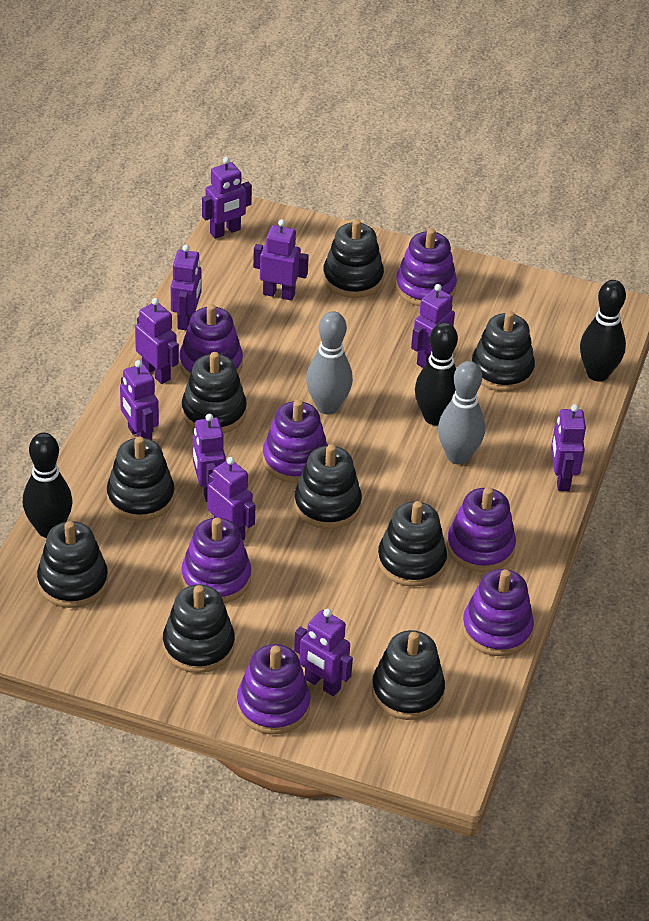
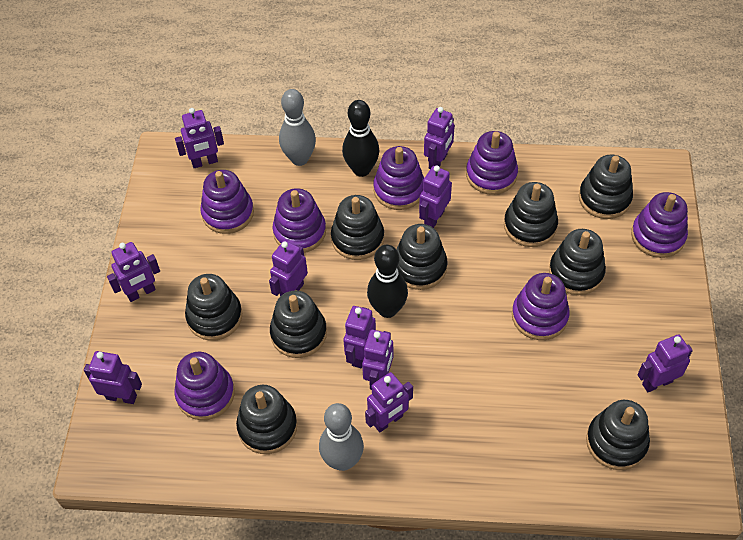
black bowling pin: [23,433,73,538] [415,322,458,425] [580,280,626,382] = 3 -> [342,100,379,177] [367,245,408,318] = 2

